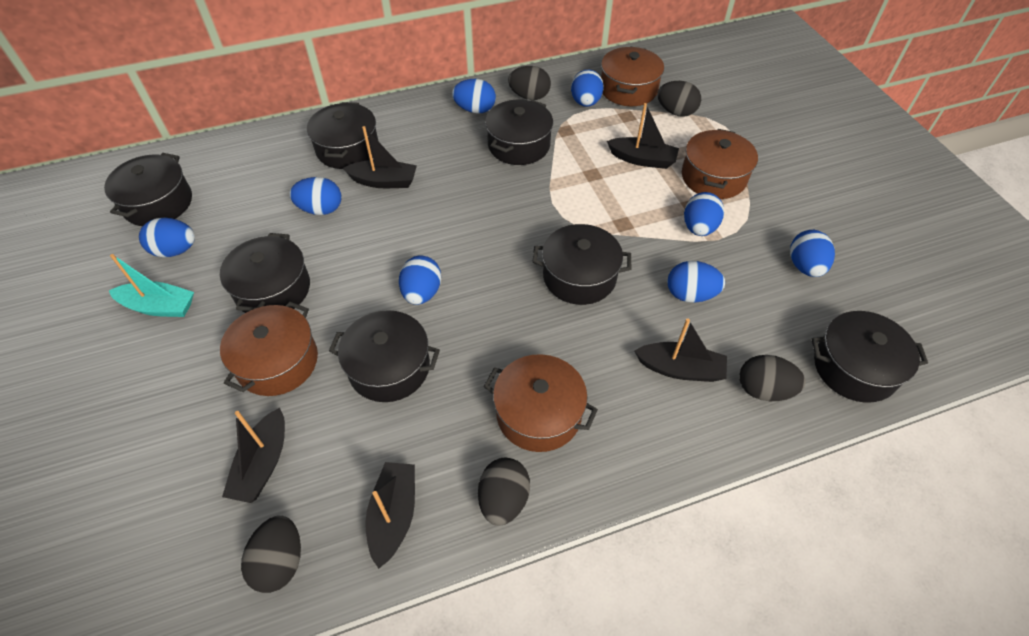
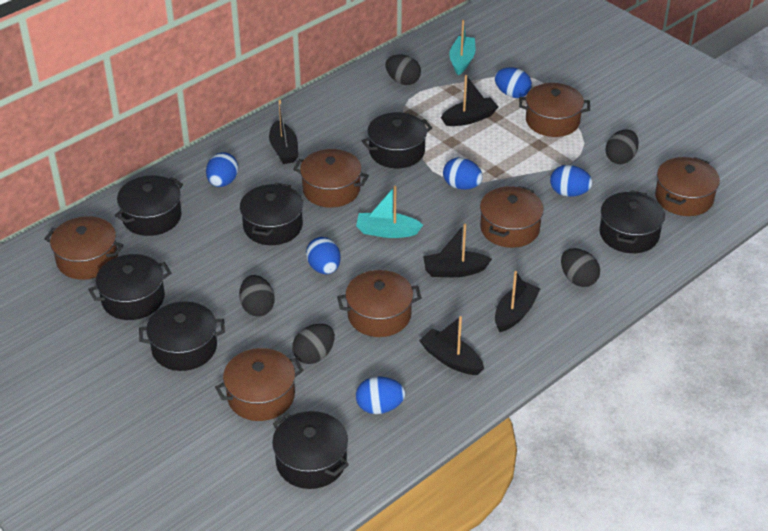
blue egg: [139,218,195,258] [289,177,341,215] [399,256,441,305] [452,79,496,114] [571,70,604,107] [667,261,725,303] [684,192,724,236] [790,230,835,277] = 8 -> [206,152,238,187] [306,237,341,274] [356,377,405,414] [443,158,483,190] [495,67,532,98] [550,165,593,197] = 6
brown pot: [220,301,318,396] [484,354,598,452] [601,47,664,106] [682,129,758,199] = 4 -> [44,216,123,280] [215,348,303,421] [293,149,369,208] [337,270,422,337] [480,186,544,248] [519,83,590,137] [655,157,720,216] = 7
turquoise boat: [109,254,194,317] = 1 -> [356,186,423,238] [449,20,475,75] = 2

